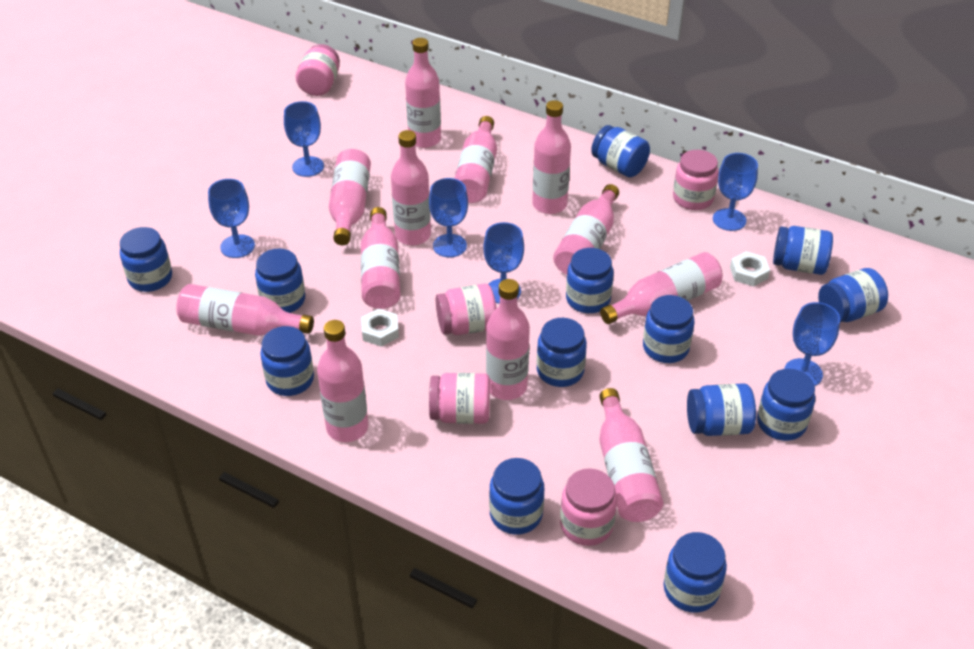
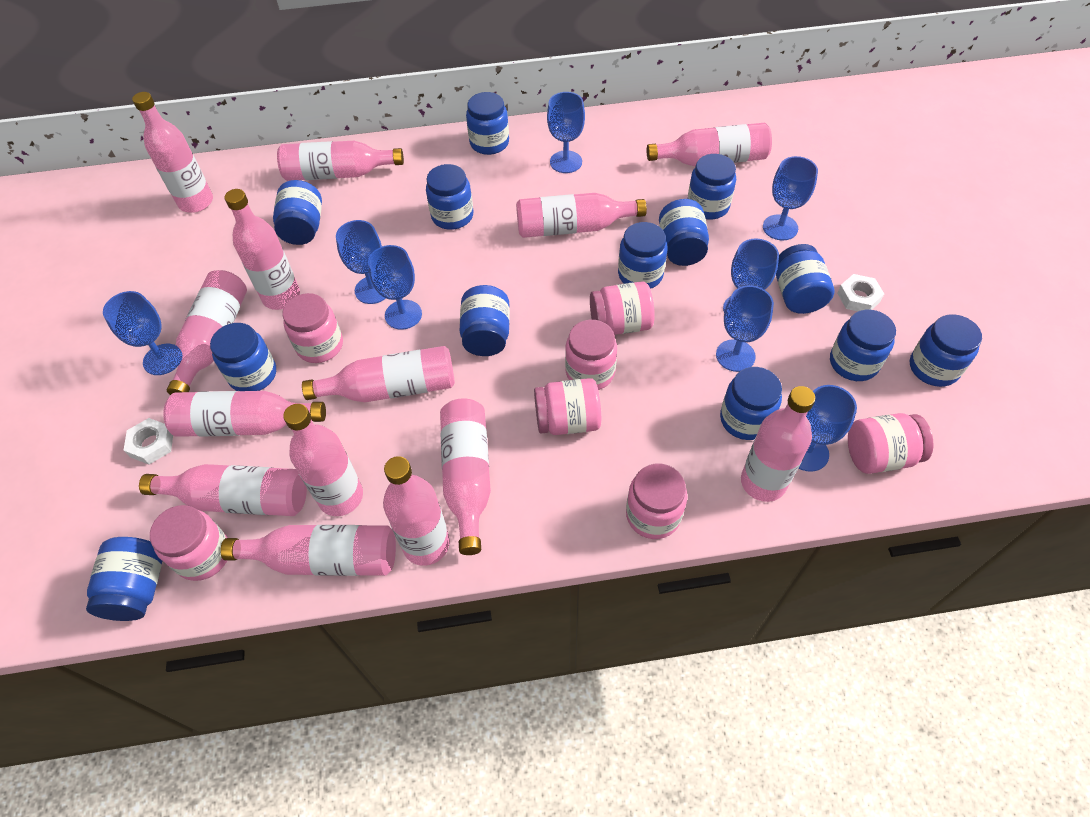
blue goblet: [208,179,255,258] [284,101,324,177] [429,178,468,257] [483,222,524,304] [713,153,758,231] [784,302,840,386] = 6 -> [103,291,178,375] [336,220,386,304] [368,245,422,330] [547,92,585,173] [716,286,774,372] [723,239,779,312] [763,156,818,240] [799,385,857,472] = 8
pink bottle: [176,284,314,336] [317,320,368,442] [329,149,371,245] [361,207,401,309] [391,130,431,245] [405,38,441,148] [454,116,497,203] [486,279,530,400] [532,100,571,214] [553,184,619,275] [599,388,663,522] [600,252,723,324] = 12 -> [132,92,213,213] [139,464,307,516] [163,391,326,437] [167,270,247,395] [220,525,396,576] [224,189,300,310] [277,141,404,181] [283,404,363,516] [302,346,455,402] [383,456,450,566] [440,399,491,555] [516,193,647,238] [647,123,772,166] [741,386,816,502] = 14
pink jar: [296,44,339,96] [429,373,490,424] [436,284,496,335] [560,468,617,546] [673,150,719,210] = 5 -> [150,505,228,581] [282,293,343,363] [534,378,601,435] [565,320,617,390] [590,281,655,335] [626,464,687,539] [848,413,933,474] = 7

